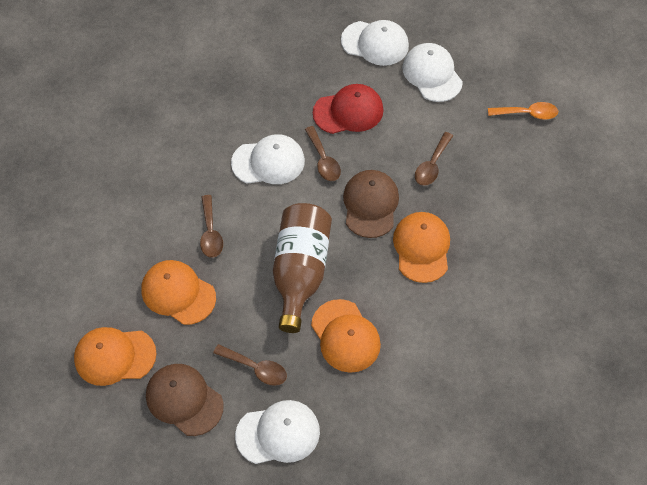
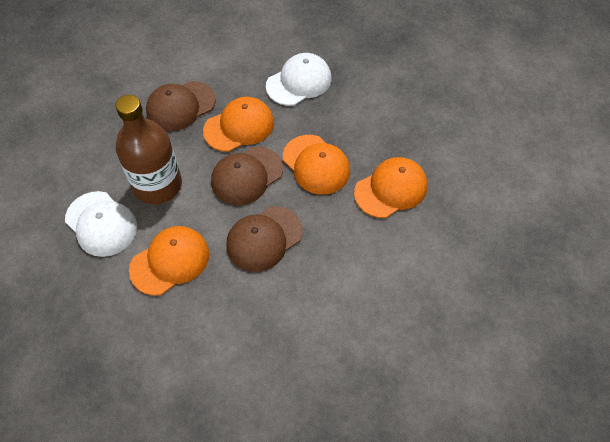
brown cap: [146,364,224,436] [343,170,399,238] = 2 -> [146,81,216,131] [211,147,283,205] [226,206,303,272] = 3
brown spoon: [200,195,223,258] [213,344,287,386] [305,126,341,181] [415,132,453,186] = 4 -> none = 0
orange spoon: [488,102,558,120] = 1 -> none = 0
red cap: [313,84,383,134] = 1 -> none = 0
white cap: [231,134,305,184] [235,400,320,464] [341,20,409,66] [402,43,463,102] = 4 -> [65,191,137,257] [266,53,331,106] = 2

